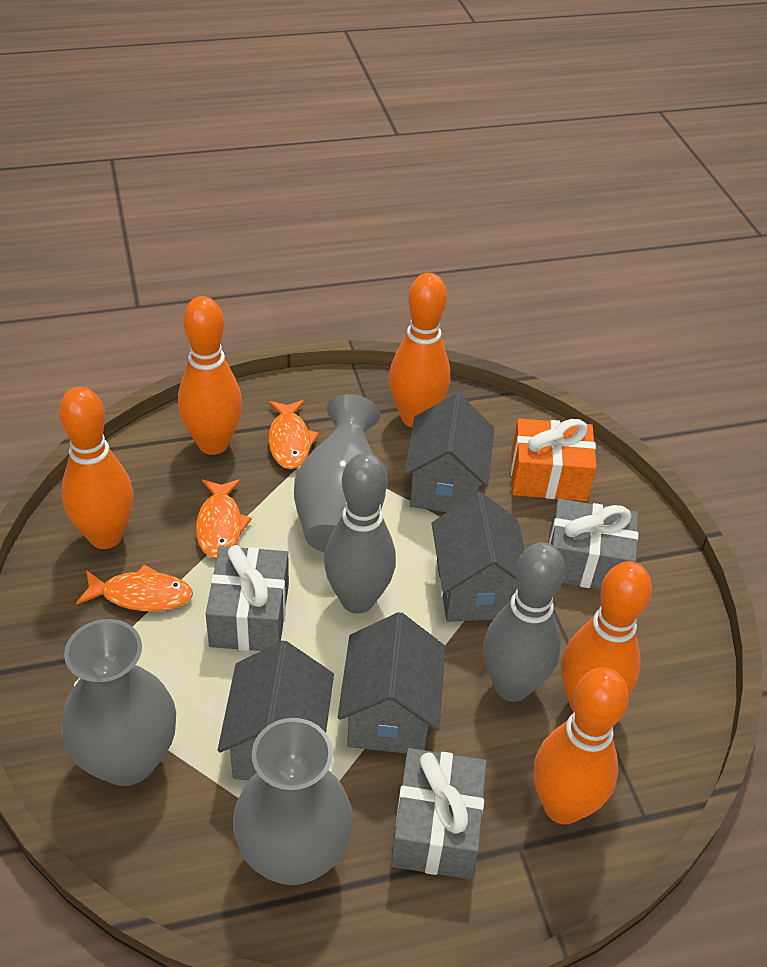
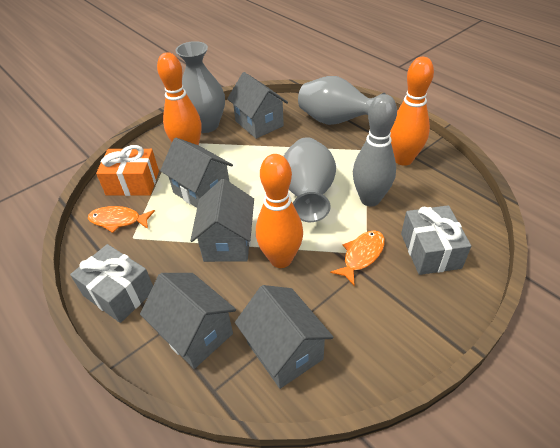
grey bowling pin: [324,453,396,614] [483,542,565,702] = 2 -> [353,94,397,207] = 1
grey gift: [206,545,289,651] [391,748,487,879] [548,499,638,590] = 3 -> [70,244,153,323] [401,205,471,275] = 2
grey house: [218,640,334,781] [338,612,445,754] [404,393,494,512] [432,492,525,622] = 4 -> [140,273,236,369] [160,137,233,208] [190,179,254,262] [227,72,288,139] [235,285,334,389] = 5
orange bowling pin: [59,387,134,549] [178,296,242,455] [389,273,450,427] [534,667,629,825] [561,561,652,712] = 5 -> [157,53,201,145] [256,154,303,268] [390,57,434,166] = 3
orange fish: [76,564,193,611] [196,479,252,559] [268,400,319,469] = 3 -> [88,206,155,233] [330,230,385,286] = 2

